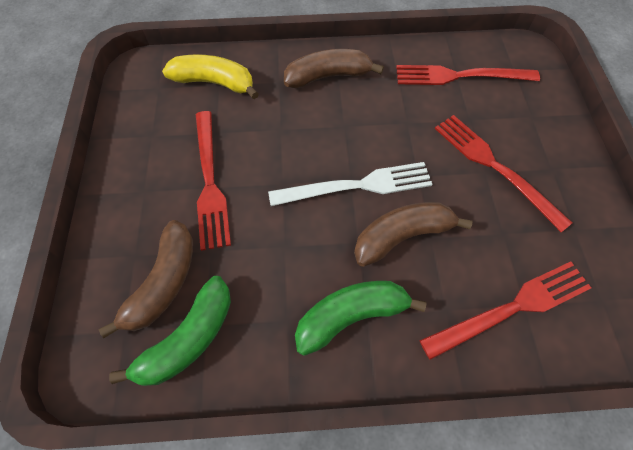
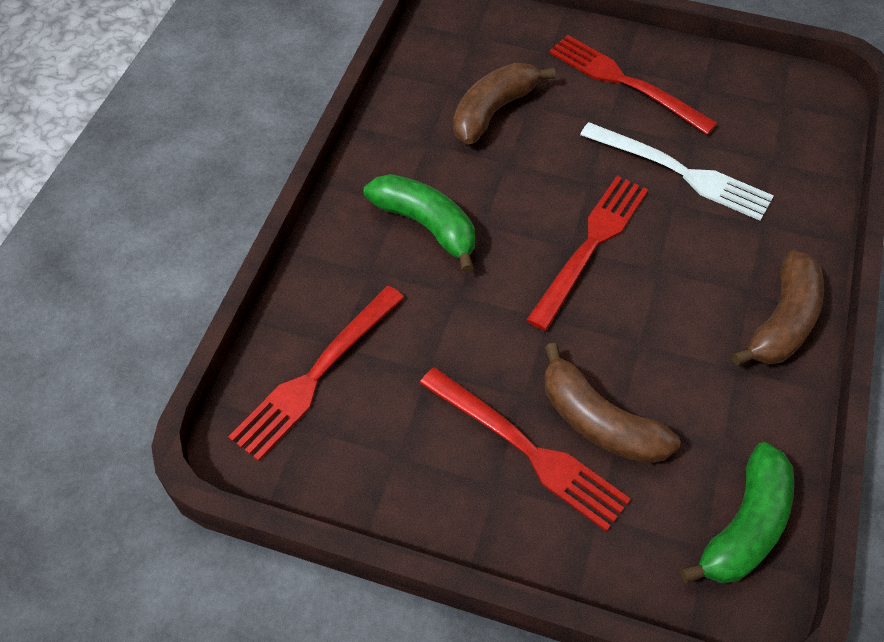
yellow banana: [162,54,259,99] = 1 -> none = 0

